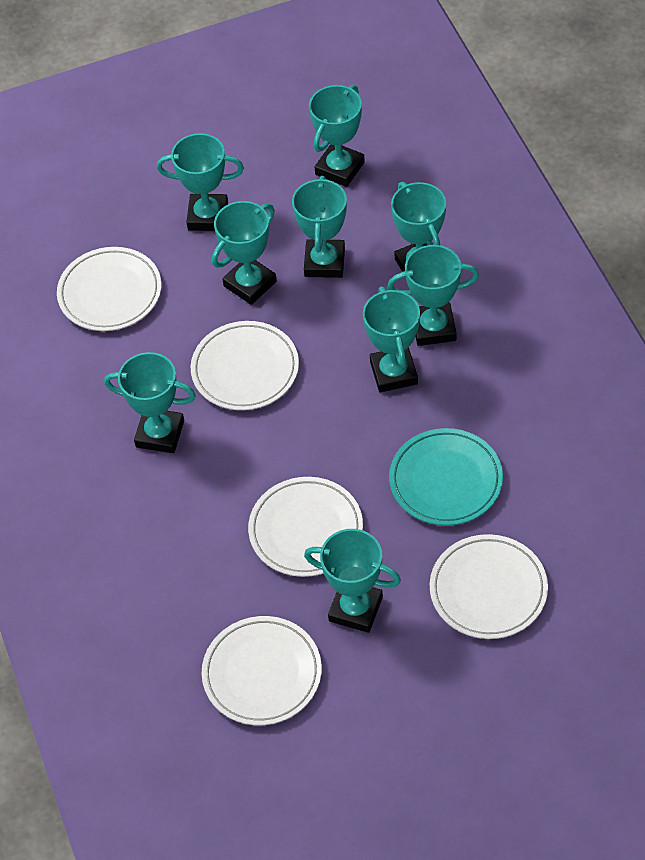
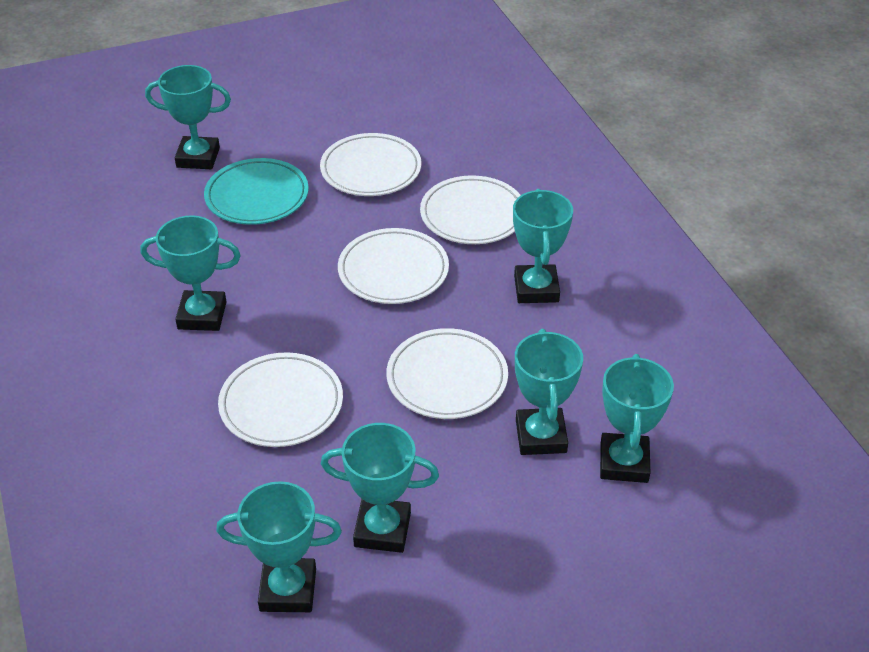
turquoise trophy: [104,352,196,453] [157,133,244,231] [212,201,277,305] [292,176,347,278] [304,529,401,633] [309,85,365,187] [363,287,420,393] [387,245,479,346] [391,182,446,272] = 9 -> [141,215,241,331] [145,65,231,169] [216,481,342,612] [321,423,439,553] [513,189,573,303] [515,329,583,455] [600,354,674,483] = 7

